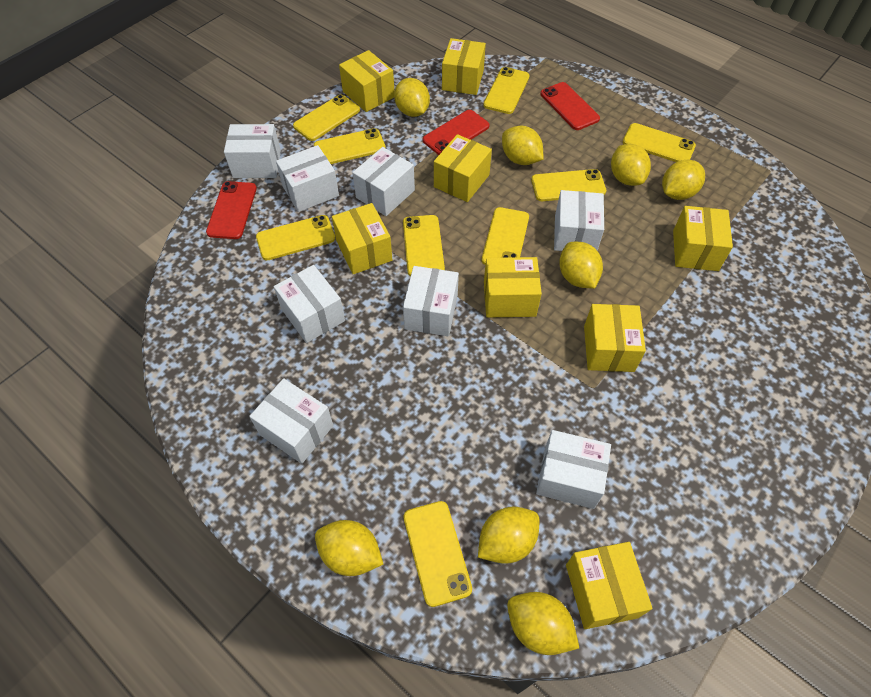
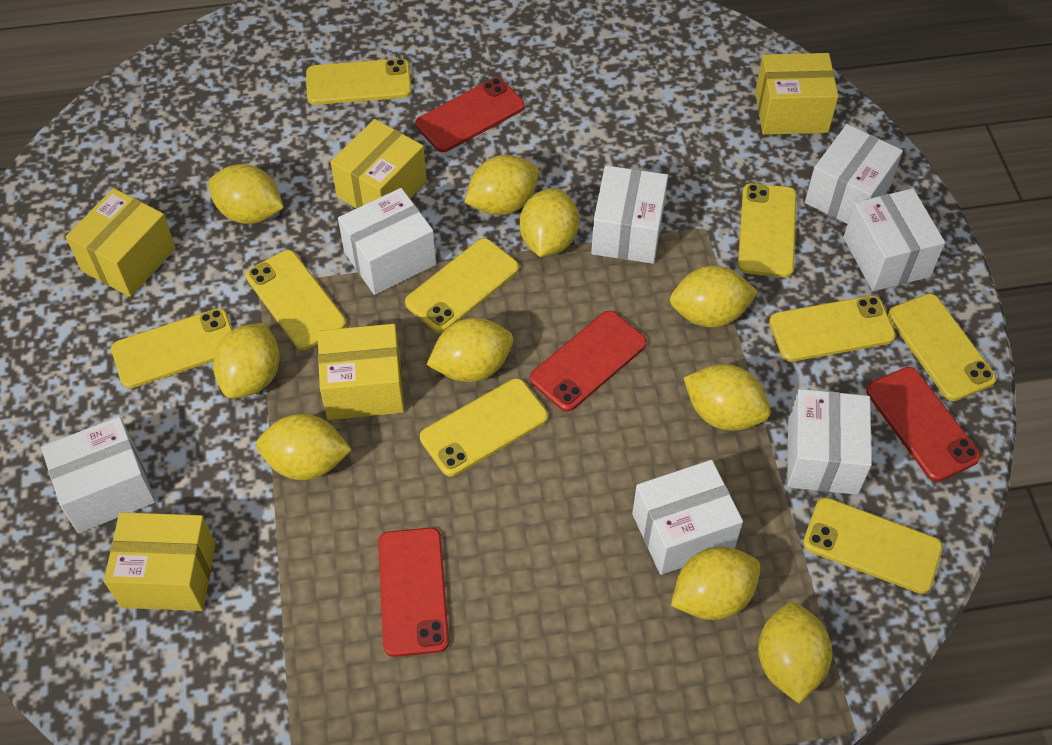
red phone: [206,181,257,239] [423,110,490,155] [540,82,600,130] = 3 -> [378,528,449,657] [415,78,524,152] [530,311,647,412] [866,367,981,482] = 4
white box: [224,124,281,178] [249,378,334,464] [274,265,345,343] [276,145,339,212] [352,147,415,216] [403,266,459,336] [536,430,611,509] [554,190,604,251] = 8 -> [41,417,156,533] [338,188,436,295] [591,165,668,264] [632,460,743,575] [787,389,872,495] [805,124,903,224] [843,188,945,291] = 7
yellow box: [332,203,392,274] [339,50,395,112] [434,134,492,202] [442,38,486,95] [484,257,542,318] [566,542,652,629] [584,304,646,372] [673,206,733,271] = 8 -> [66,188,176,297] [104,512,215,611] [318,324,404,420] [331,119,427,208] [755,53,839,135] = 5
yellow lemon: [315,520,383,576] [394,78,430,117] [478,507,539,564] [502,126,543,165] [507,592,579,655] [559,242,603,288] [611,144,651,186] [662,160,705,200] = 8 -> [208,164,284,224] [213,323,280,399] [256,414,352,480] [426,318,513,382] [464,155,539,215] [520,188,579,257] [670,266,758,327] [671,547,760,620] [684,364,771,431] [758,602,832,703] = 10

